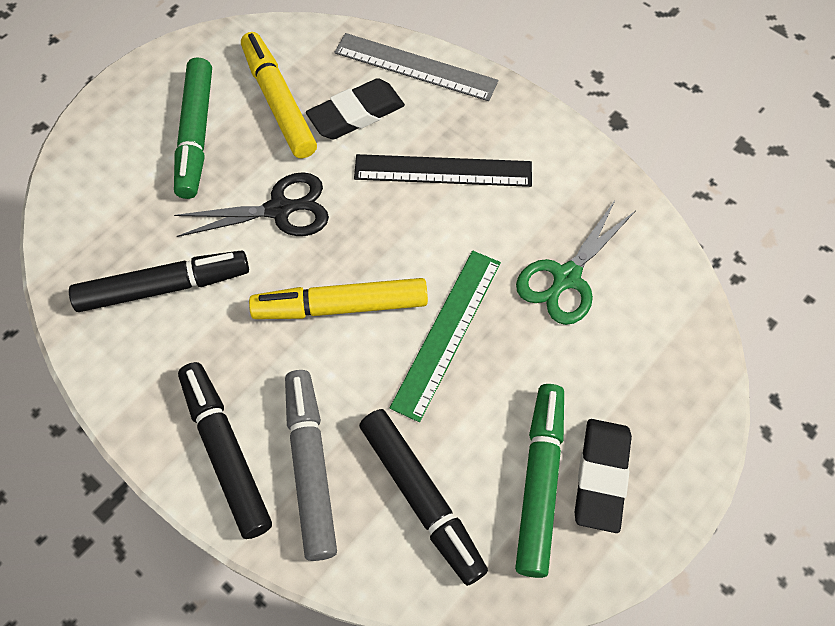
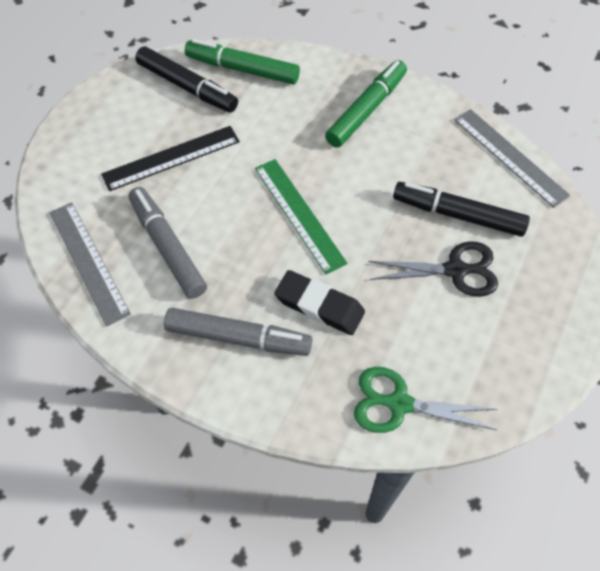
black eraser: [306,78,405,139] [575,419,632,533] = 2 -> [275,270,365,335] = 1
black marker: [69,251,249,312] [178,362,272,539] [359,409,488,586] = 3 -> [135,46,238,113] [393,182,530,237] = 2
grey marker: [285,370,337,561] = 1 -> [128,187,207,299] [164,308,312,356] = 2
grey ruler: [334,33,498,101] = 1 -> [49,203,131,326] [454,109,571,208] = 2
yellow marker: [241,32,317,158] [249,278,428,319] = 2 -> none = 0

